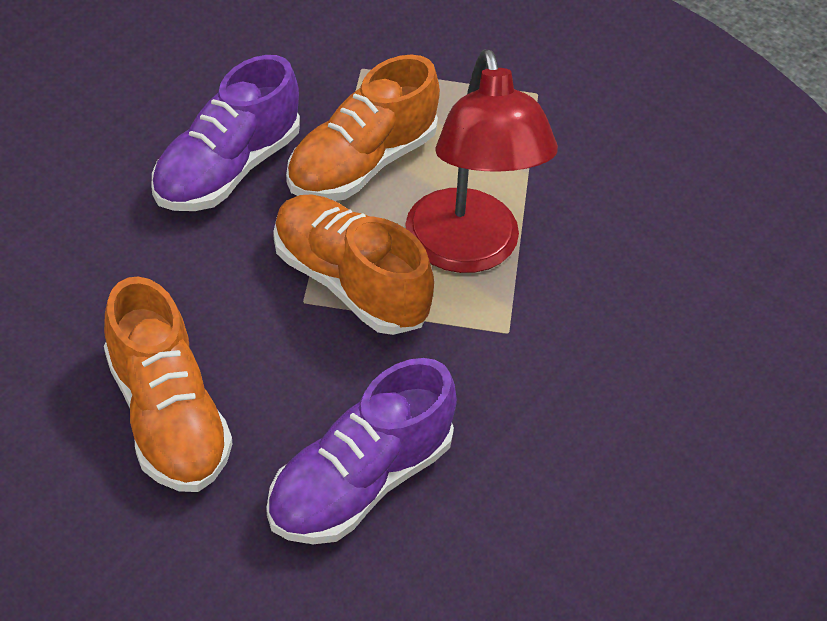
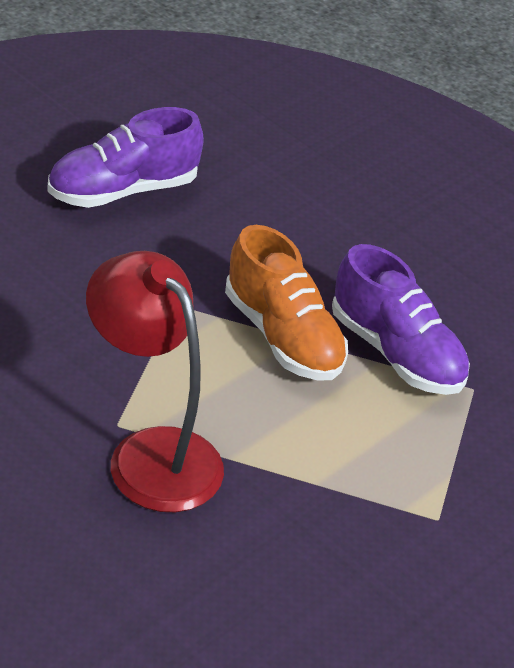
orange shoe: [104,277,232,492] [273,194,434,335] [286,55,440,201] = 3 -> [225,225,348,381] = 1

